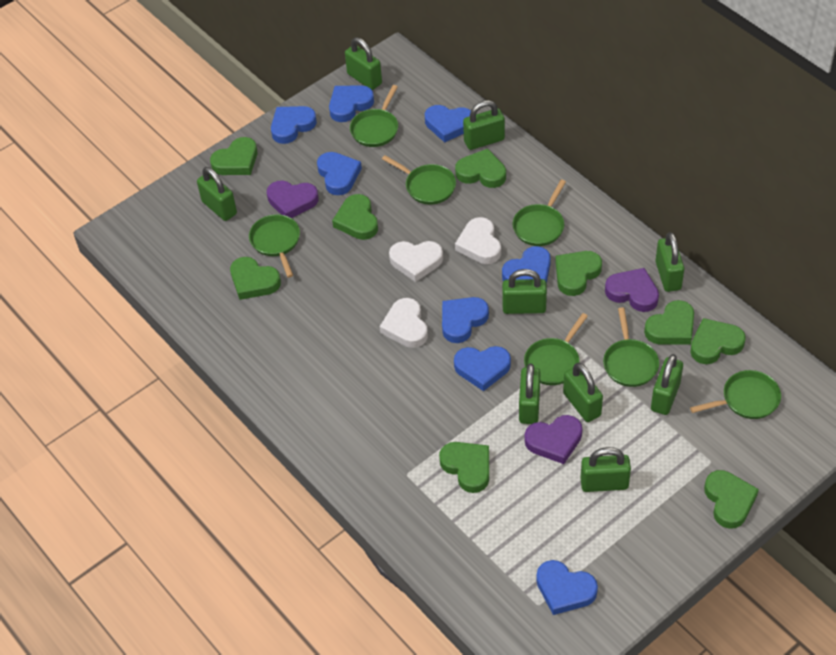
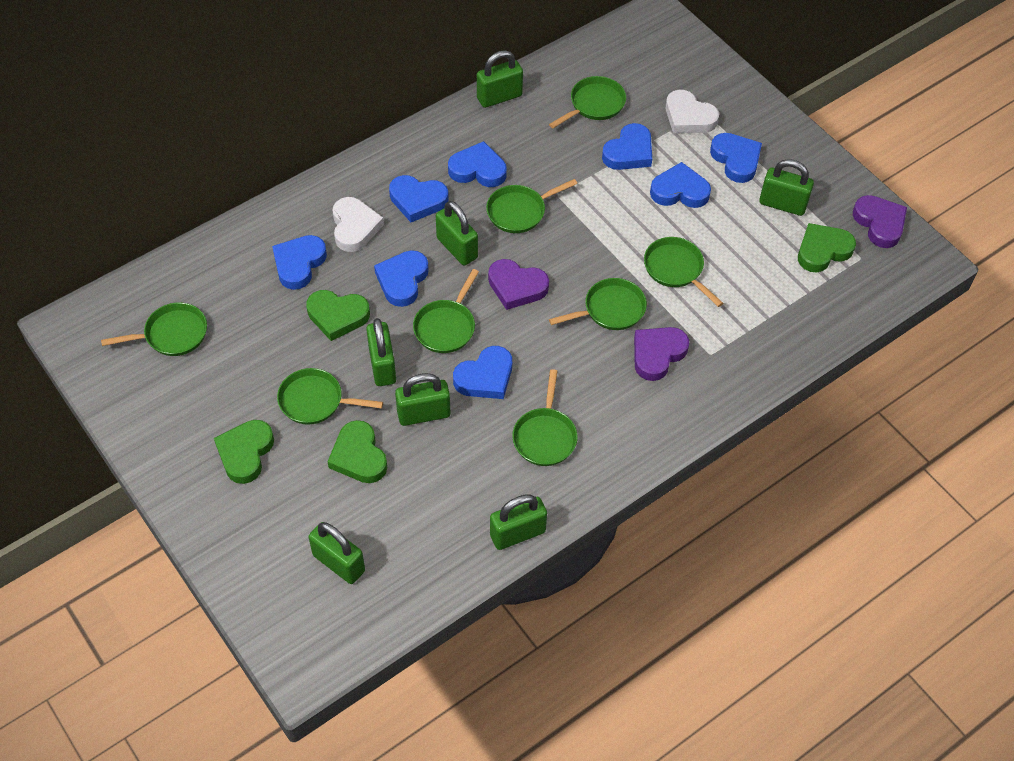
green heart: [210,137,257,175] [230,257,281,300] [332,194,378,240] [439,442,489,493] [455,148,506,188] [555,251,602,296] [644,300,694,345] [690,318,746,364] [704,470,759,529] = 9 -> [214,420,274,484] [306,290,370,341] [328,420,387,483] [798,223,856,272] = 4
green padlock: [197,167,237,221] [345,37,382,90] [463,100,505,150] [502,269,547,314] [519,364,540,424] [563,363,603,422] [580,447,631,492] [651,354,683,415] [655,232,684,292] = 9 -> [309,522,365,584] [366,318,396,386] [395,373,450,426] [436,201,478,265] [477,50,523,108] [490,494,547,550] [759,159,814,216] = 7
green pan: [249,214,300,278] [350,85,398,147] [382,155,456,205] [513,179,566,246] [524,313,588,385] [603,307,659,387] [690,370,781,419] = 7 -> [101,302,207,356] [277,368,383,425] [413,269,479,353] [486,179,577,233] [512,369,578,466] [549,76,626,128] [549,278,647,330] [644,237,723,307] = 8
white heart: [380,298,428,348] [389,241,443,282] [455,217,501,264] = 3 -> [332,197,384,252] [666,90,719,133] = 2

